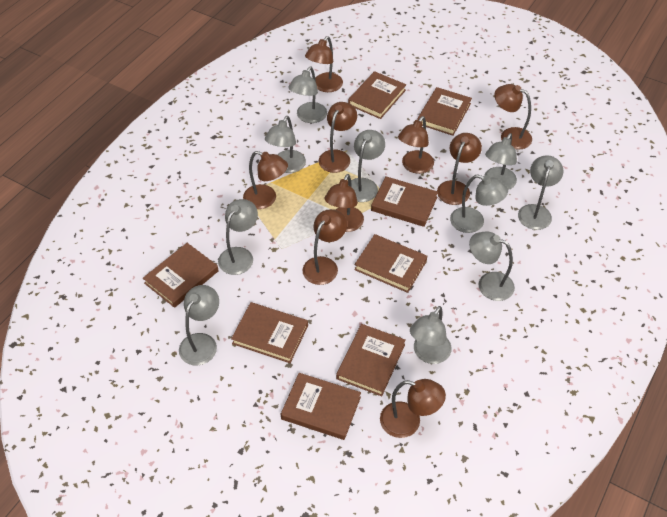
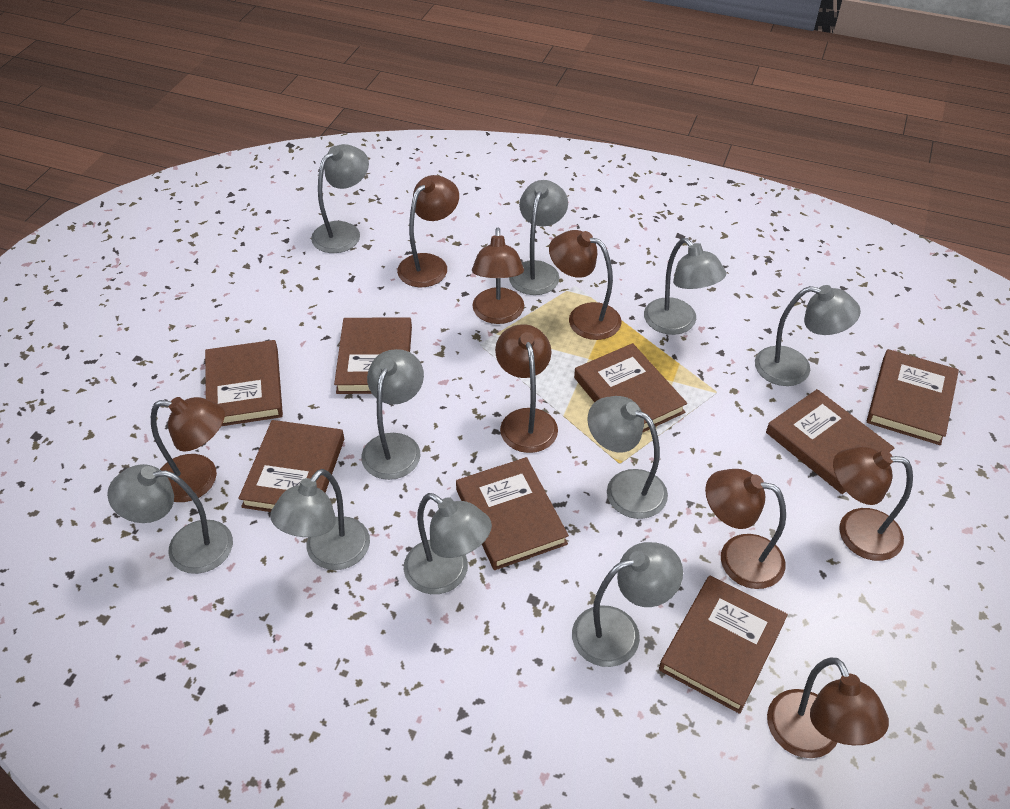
brown lamp: [243,151,288,209] [302,209,347,285] [305,36,343,92] [319,102,357,173] [325,174,364,232] [380,379,446,438] [398,116,434,174] [437,133,482,205] [494,84,532,150] = 9 -> [151,397,225,502] [397,175,459,287] [472,228,524,324] [495,324,558,453] [549,230,621,340] [705,469,786,589] [767,657,889,758] [833,446,913,561] = 8

